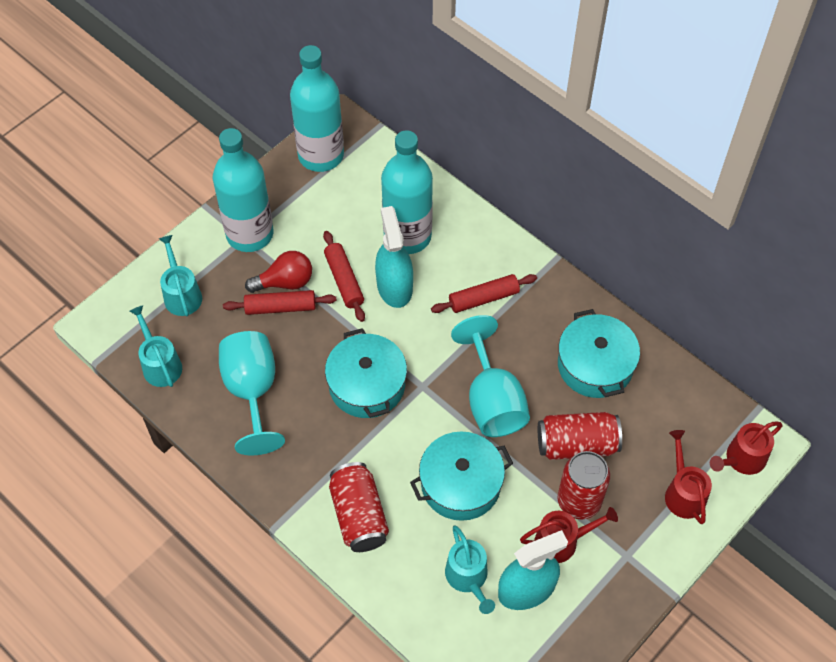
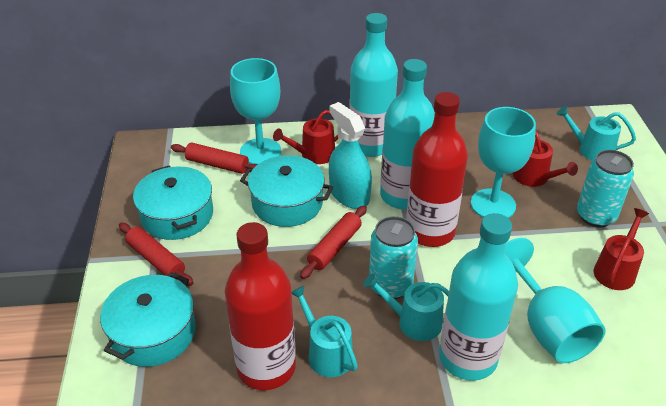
red bottle: none = 0 -> [225,222,296,390] [406,92,468,247] = 2
red can: [329,462,389,552] [538,412,622,460] [558,451,610,519] = 3 -> none = 0
red light bulb: [245,251,312,293] = 1 -> none = 0
turquoise can: none = 0 -> [369,216,418,299] [577,150,634,228] = 2
turquoise goblet: [219,331,285,455] [451,315,530,437] = 2 -> [230,58,281,164] [471,107,536,218] [505,238,606,363] = 3
turquoise spray bottle: [375,206,413,308] [498,530,568,610] = 2 -> [329,102,372,209] = 1

